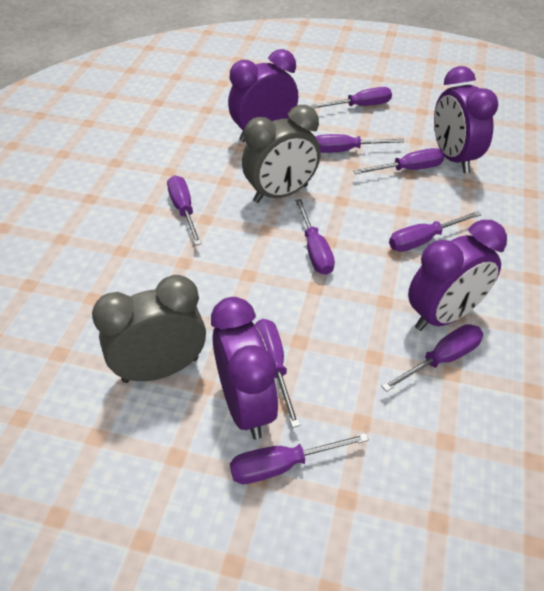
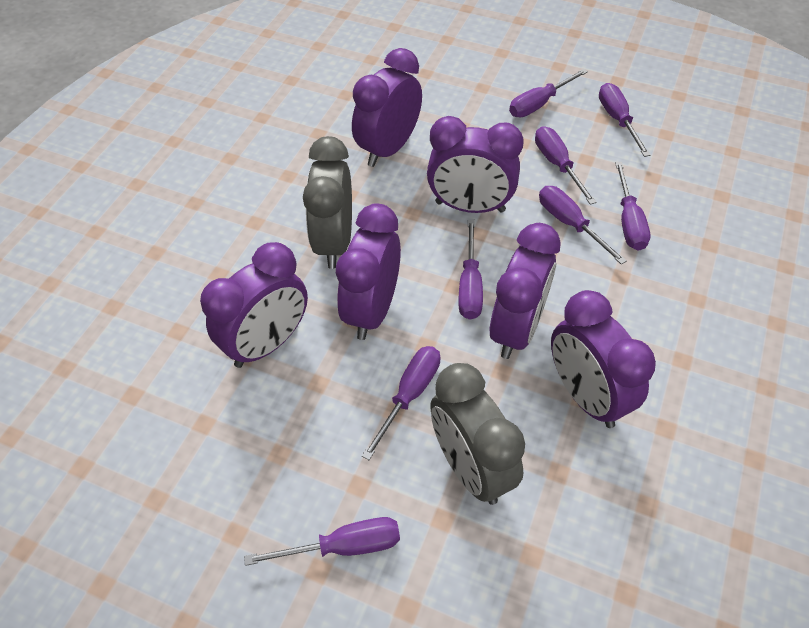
purple clock: [211,297,279,439] [228,49,298,142] [408,220,507,331] [434,66,498,173] = 4 -> [200,242,308,368] [336,203,401,340] [352,48,422,167] [427,116,524,213] [490,223,561,359] [551,290,656,428] = 6
purple screwdriver: [167,175,202,245] [230,433,369,484] [255,319,300,428] [295,199,335,275] [310,87,392,108] [316,134,404,153] [353,148,444,174] [381,324,483,392] [389,211,481,252] = 9 -> [244,517,400,566] [362,346,440,460] [458,220,483,320] [509,69,588,117] [535,126,596,205] [539,186,627,265] [599,83,650,157] [615,162,650,251] = 8

